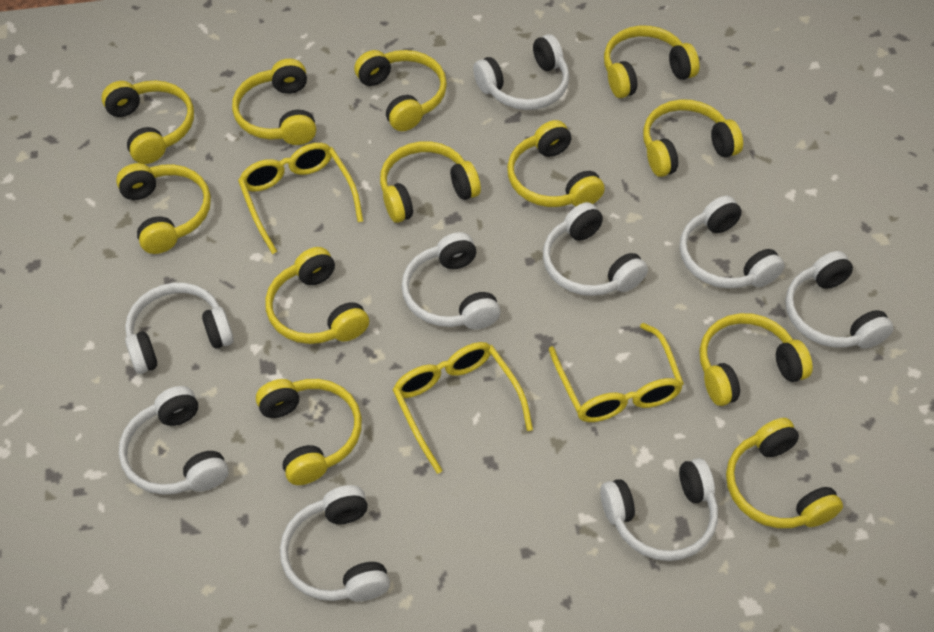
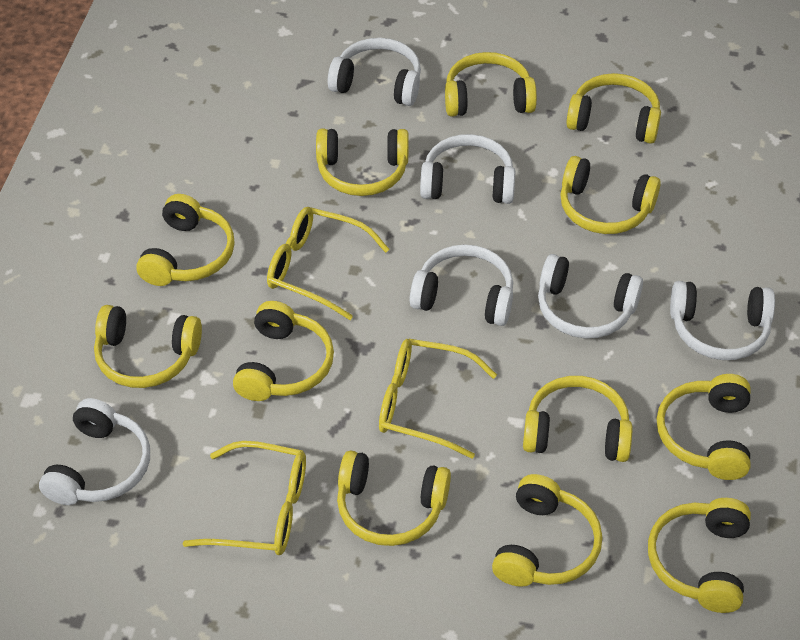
white headphones: [119,386,229,495] [125,283,233,374] [280,485,390,601] [402,232,501,329] [473,34,569,110] [543,202,648,296] [600,458,718,561] [680,196,785,288] [785,251,894,349] = 9 -> [39,398,150,505] [328,38,421,106] [410,244,513,326] [420,134,515,204] [538,254,643,339] [670,281,775,360] = 6

